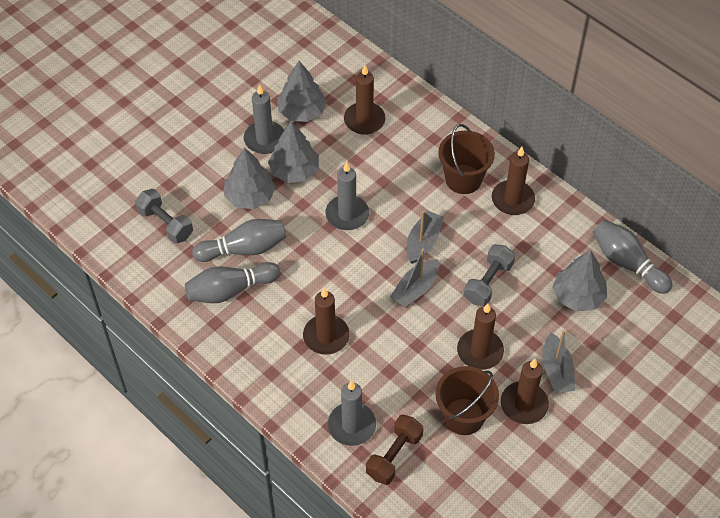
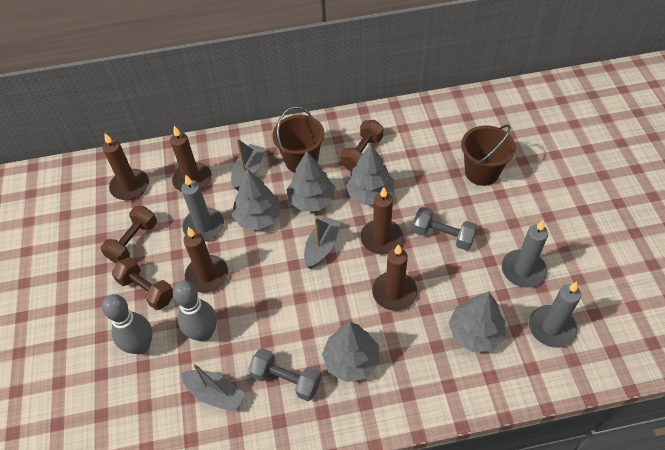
brown dumbbell: [366,415,423,485] = 1 -> [101,206,157,263] [112,257,173,310] [340,120,383,171] = 3
grey bowling pin: [185,262,280,303] [192,219,286,262] [593,220,672,294] = 3 -> [102,294,152,354] [173,280,217,341] = 2
grey tree: [224,147,276,209] [268,121,319,183] [277,61,327,122] [553,250,607,312] = 4 -> [232,169,282,230] [286,151,336,211] [322,322,379,382] [345,144,394,205] [448,291,505,352] = 5

